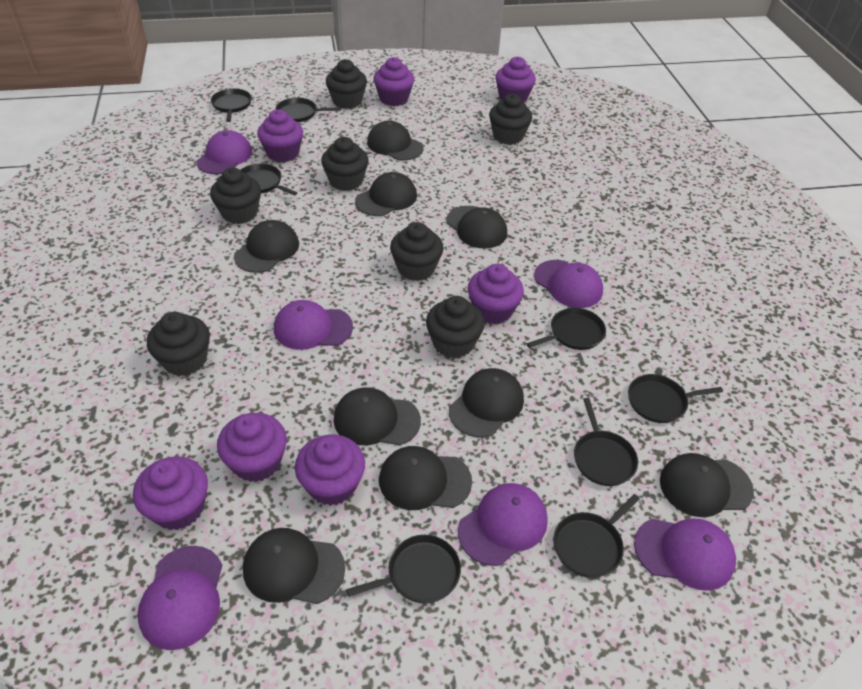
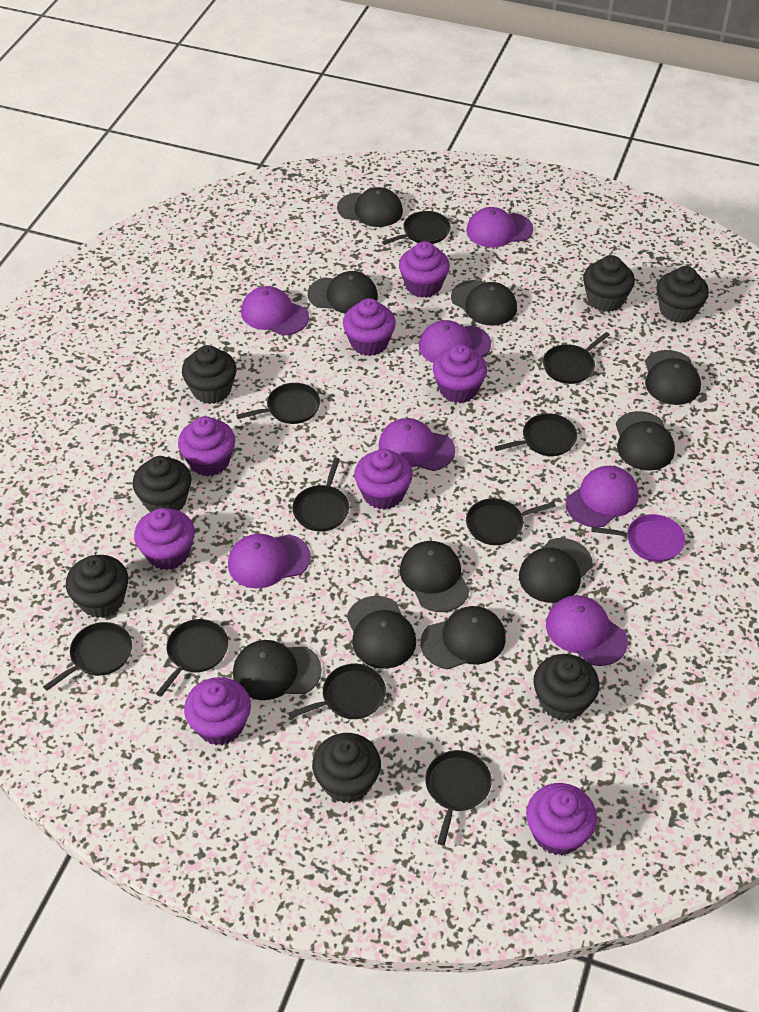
black cap: [234,220,299,273] [243,528,345,604] [334,387,421,445] [355,172,417,216] [367,120,424,161] [379,446,472,510] [446,206,507,248] [449,368,524,437] [660,453,754,517] = 9 -> [233,640,322,700] [308,271,378,314] [337,187,403,227] [347,596,416,669] [400,541,470,612] [420,606,506,670] [451,280,517,326] [519,538,593,603] [616,411,675,471] [645,350,701,405] = 10
black pan: [211,89,252,122] [241,164,297,196] [275,98,341,122] [346,535,461,604] [526,307,606,350] [553,494,640,578] [574,398,638,486] [628,374,723,423] = 8 -> [43,622,132,691] [156,619,228,697] [236,383,320,424] [288,664,386,719] [292,458,349,531] [382,211,451,245] [425,750,492,846] [466,498,556,545] [494,414,577,456] [543,332,610,384] = 10
purple cap: [137,546,222,650] [196,130,252,174] [274,300,353,350] [458,483,548,566] [534,260,603,308] [634,518,736,591] = 6 -> [228,534,311,589] [241,286,309,335] [378,418,455,471] [419,320,491,363] [466,207,533,248] [546,595,628,666] [566,466,639,527] = 7
purple cupcake: [133,456,208,530] [217,413,287,482] [257,109,303,162] [295,435,365,506] [373,57,414,106] [468,264,524,325] [496,56,536,103] = 7 -> [134,508,195,570] [178,416,235,477] [184,677,251,745] [343,298,396,356] [354,449,413,510] [399,241,450,298] [433,344,487,403] [526,783,597,855] = 8
purple pan: none = 0 -> [591,514,685,562] = 1

